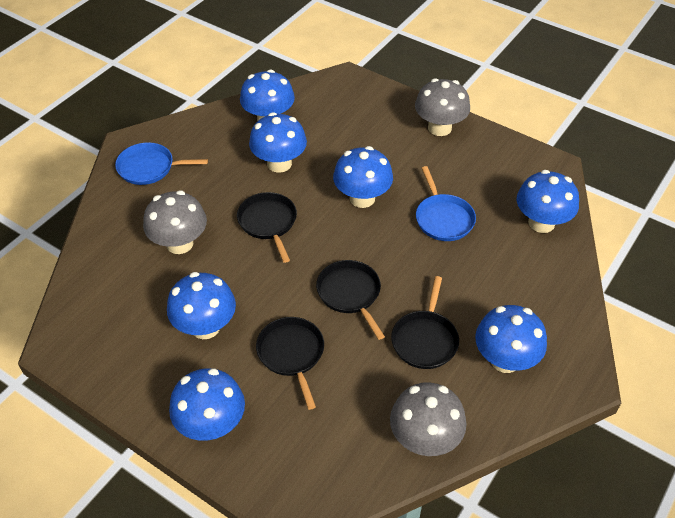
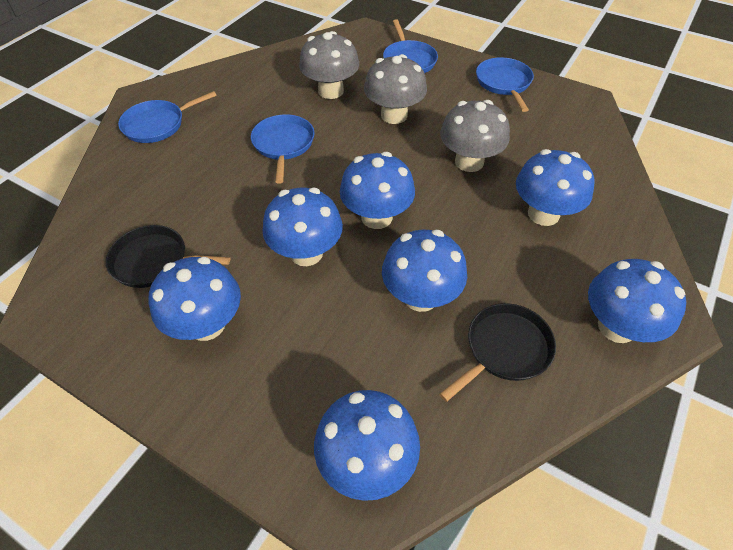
black pan: [237,192,297,263] [256,317,324,410] [316,260,385,340] [391,276,459,369] = 4 -> [106,225,230,288] [439,303,556,402] = 2
blue pan: [115,142,208,185] [416,166,476,241] = 2 -> [118,91,217,143] [251,114,314,184] [383,19,438,73] [476,57,534,112] = 4

